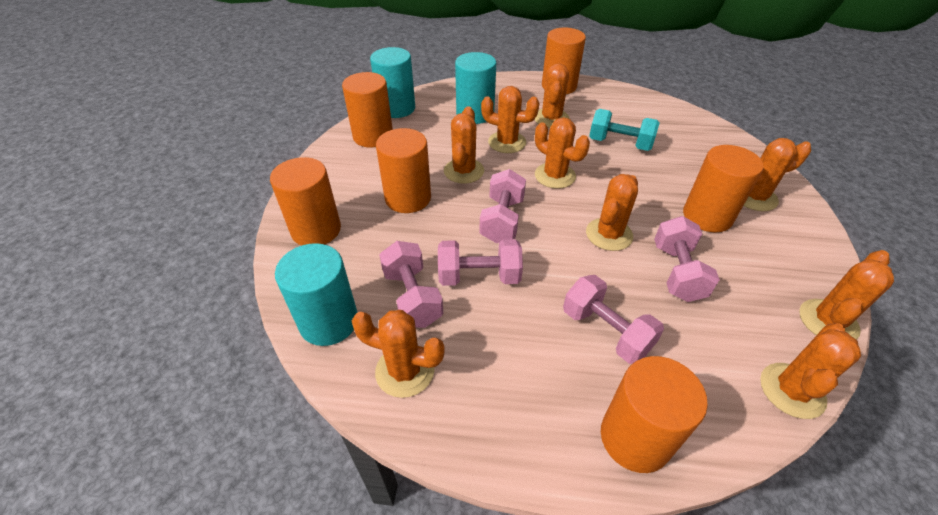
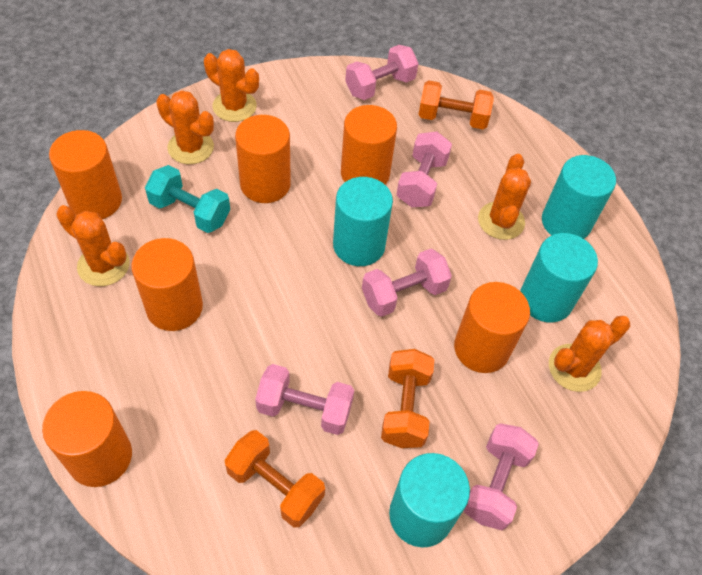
orange cactus: [352,310,445,398] [444,106,484,184] [481,86,540,153] [534,63,570,128] [535,117,590,189] [586,174,638,251] [744,138,811,211] [760,323,861,419] [799,250,894,340] = 9 -> [56,205,130,286] [156,90,214,164] [204,49,259,122] [478,154,531,240] [549,316,630,392] = 5
orange dumbbell: none = 0 -> [224,430,325,528] [381,349,434,448] [418,80,494,129] = 3
turquoise cylinder: [275,243,358,346] [370,47,415,118] [455,52,496,124] = 3 -> [333,177,393,266] [389,453,470,547] [520,233,598,323] [542,155,616,239] = 4

